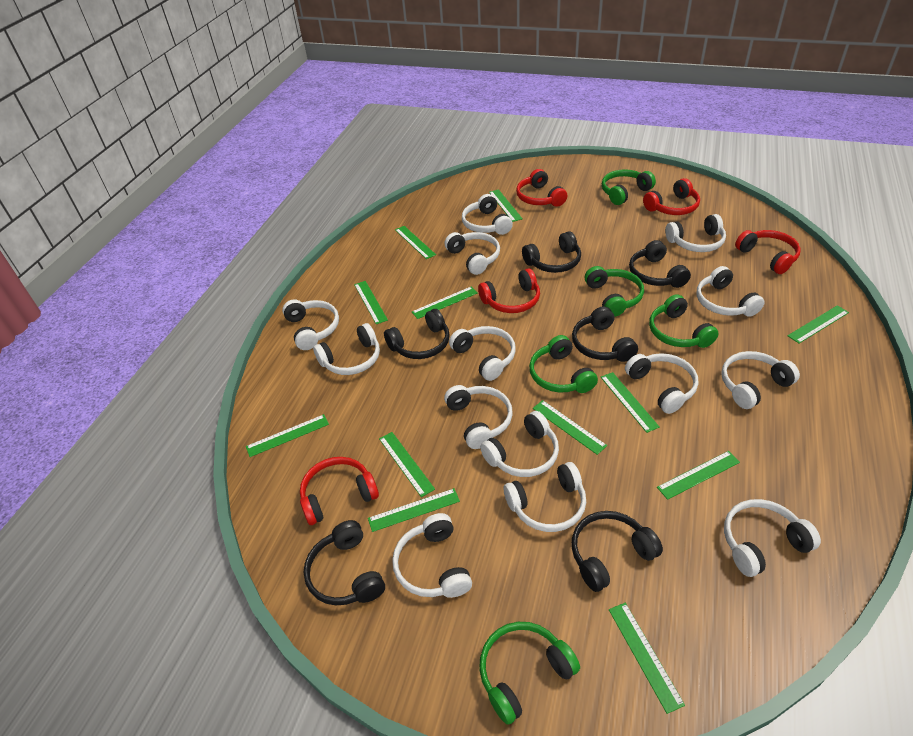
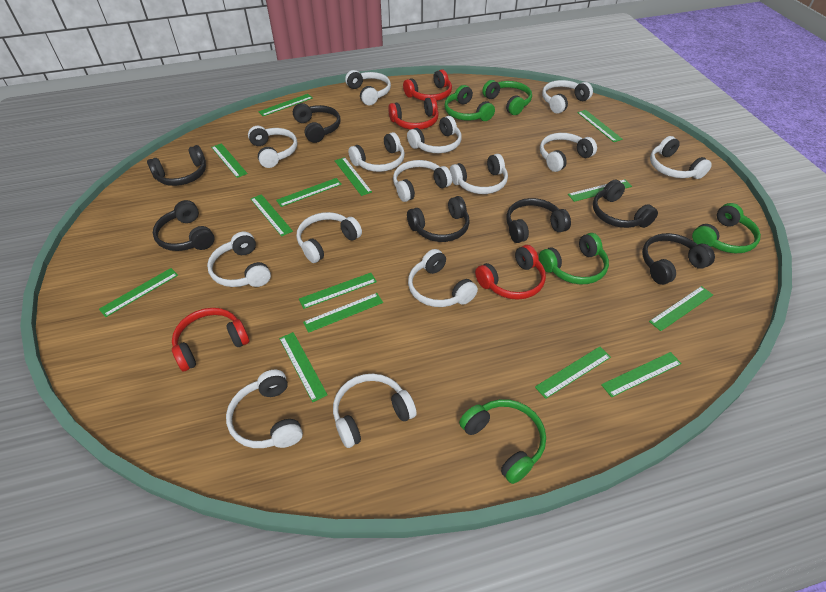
black headphones: [304,520,385,605] [384,309,450,359] [522,231,581,273] [571,511,663,592] [572,306,638,362] [629,240,691,288] = 6 -> [147,145,206,186] [153,200,215,251] [293,103,341,143] [407,196,470,242] [506,198,571,243] [593,180,658,228] [642,233,715,285] = 7
green ruler: [246,414,329,457] [354,281,388,324] [368,488,460,532] [379,432,435,497] [395,226,436,259] [412,286,478,319] [489,189,523,222] [533,400,607,455] [601,372,660,433] [609,603,685,714] [657,451,740,500] [788,305,849,343] = 12 -> [99,268,178,317] [211,143,248,178] [251,194,293,237] [258,94,313,116] [276,178,342,207] [279,332,328,402] [299,273,377,309] [303,293,383,333] [335,157,372,196] [535,346,611,399] [568,179,632,202] [577,110,623,142] [601,352,682,397] [649,286,713,331] = 14
red headphones: [300,457,379,525] [478,268,540,313] [516,169,567,207] [643,178,700,215] [735,230,801,274] = 5 -> [172,308,249,371] [388,97,439,130] [403,69,452,101] [475,245,546,300] = 4

